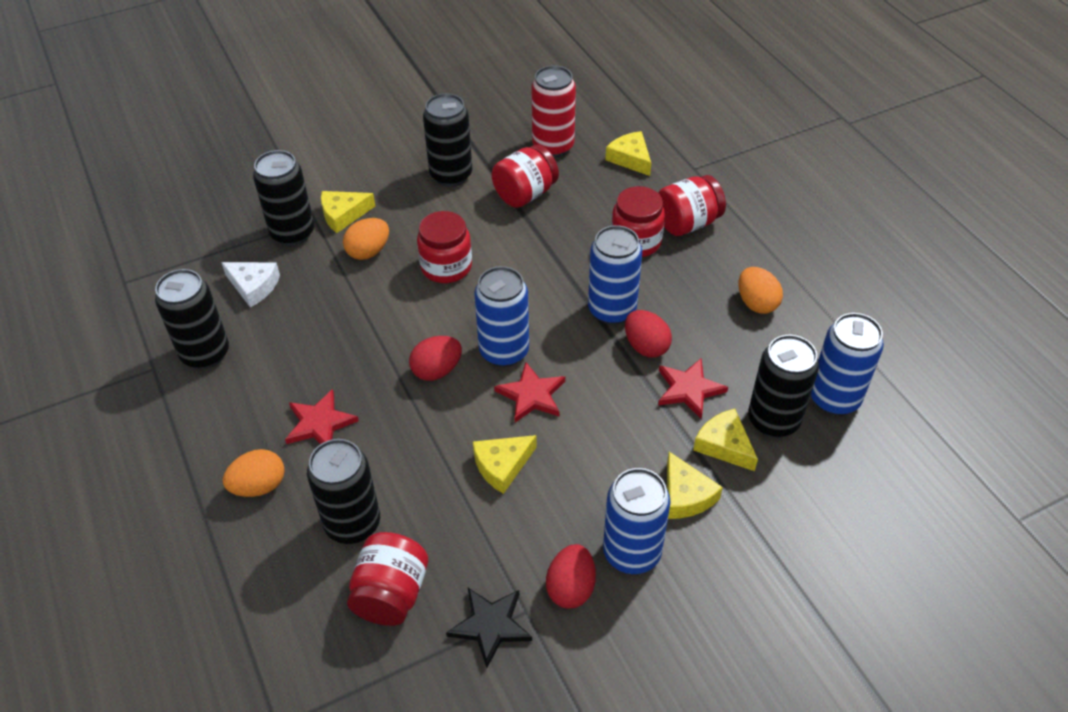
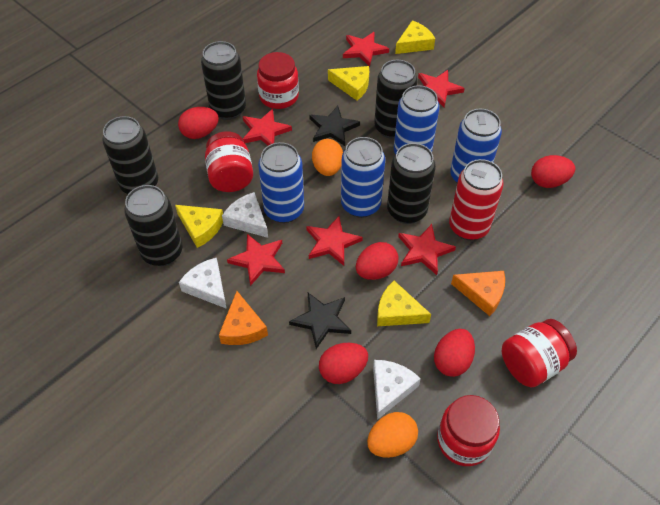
black star: [446,588,532,668] = 1 -> [289,293,351,349] [309,106,360,146] = 2
orange cheese: none = 0 -> [219,291,268,345] [451,271,505,316] = 2
orange egg: [223,449,285,497] [343,218,389,260] [739,267,783,314] = 3 -> [312,139,343,176] [367,412,418,458] = 2
red egg: [409,336,462,381] [546,544,596,609] [625,310,672,358] = 3 -> [178,107,219,139] [319,343,368,384] [356,242,398,280] [434,329,475,377] [531,155,575,188] = 5
red jar: [347,532,428,626] [417,211,472,283] [492,144,559,208] [611,186,665,257] [658,175,726,236] = 5 -> [205,131,253,192] [257,52,299,109] [437,395,500,466] [502,319,577,387] = 4
red star: [285,389,359,444] [494,362,565,423] [658,359,728,419] = 3 -> [227,234,285,286] [243,109,292,145] [306,216,363,266] [343,32,389,67] [398,224,456,275] [418,70,465,107] = 6
white cheese: [221,262,280,308] = 1 -> [179,258,227,309] [222,192,268,238] [373,360,421,420] = 3
yellow cheese: [321,191,375,233] [473,435,537,494] [605,131,651,176] [667,452,723,519] [693,409,758,471] = 5 -> [175,205,223,248] [328,66,369,100] [377,281,431,326] [395,20,435,54] = 4

